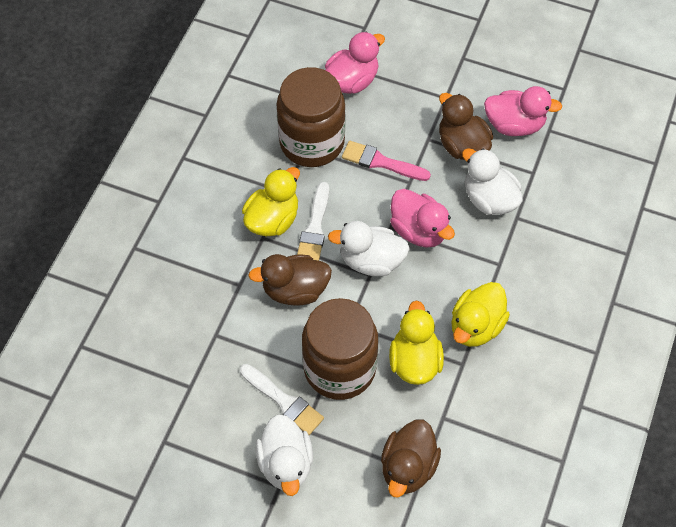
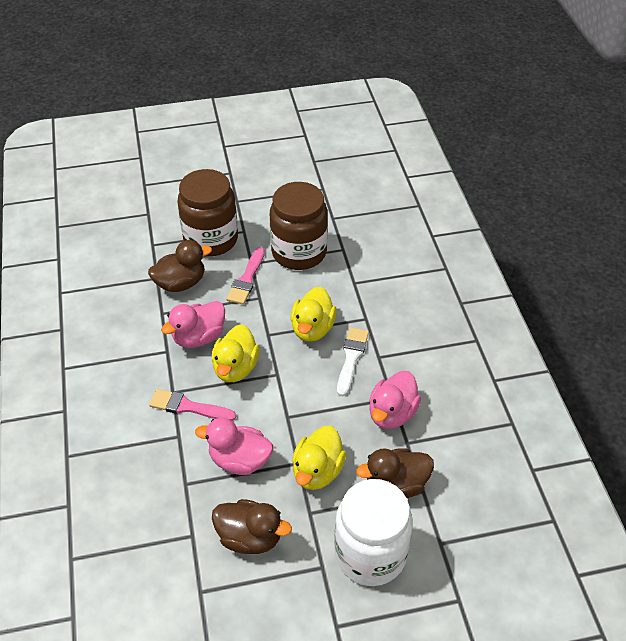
pink brush: [342,141,431,181] = 1 -> [149,389,236,421] [226,247,265,305] = 2
white brush: [240,364,324,435] [297,182,329,261] = 2 -> [337,327,369,396] = 1
white duck: [256,414,313,496] [328,221,410,276] [462,148,523,215] = 3 -> none = 0
white jar: none = 0 -> [334,479,413,586] = 1

